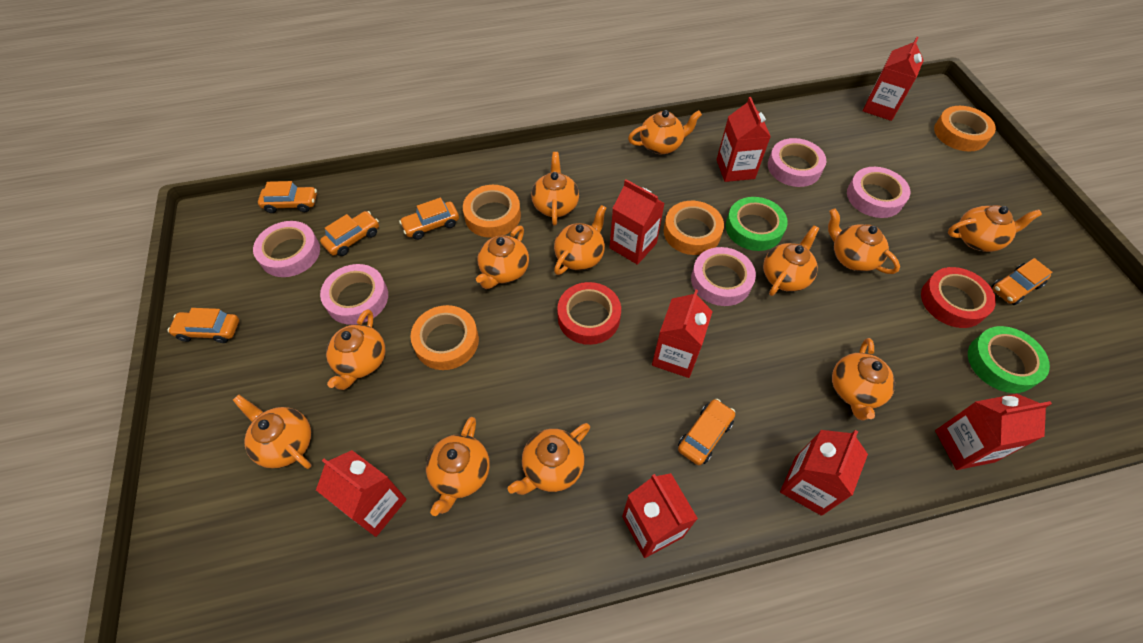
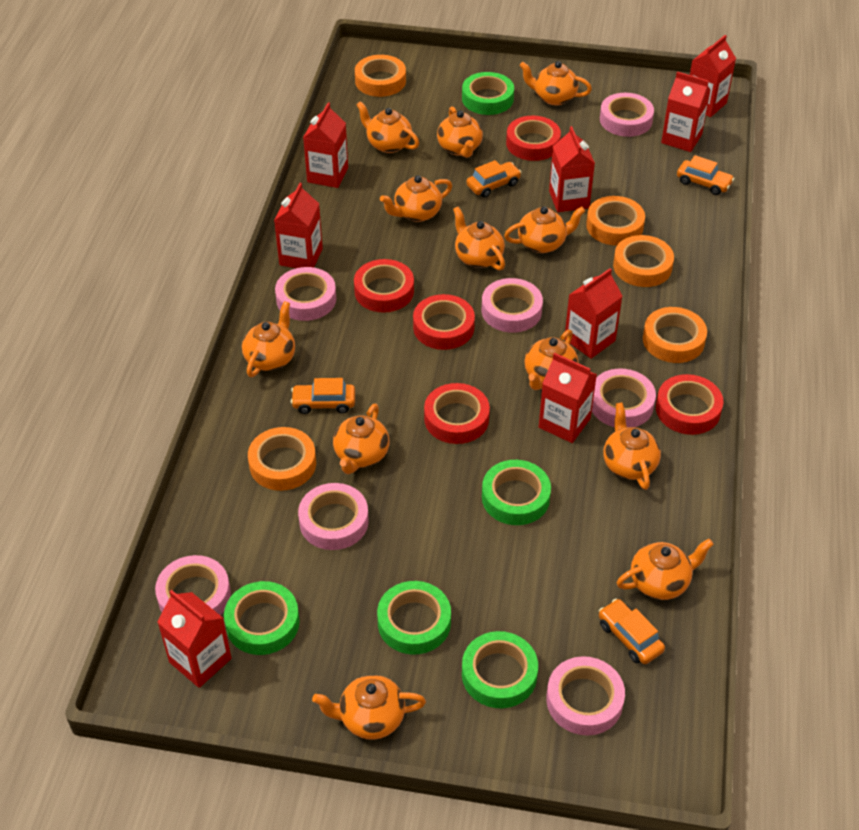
green tape: [726,197,788,251] [968,326,1050,393] = 2 -> [224,581,300,655] [377,581,451,655] [462,72,514,115] [462,631,538,708] [482,460,551,525] = 5
orange car: [167,308,239,343] [258,181,317,213] [320,211,379,256] [399,198,459,240] [678,399,735,465] [991,258,1052,305] = 6 -> [290,378,355,414] [466,160,522,198] [599,599,665,664] [677,155,735,195] = 4
orange tape: [411,305,479,370] [463,185,521,238] [664,201,724,255] [934,106,996,152] = 4 -> [248,427,316,491] [355,55,406,97] [586,196,645,246] [613,235,674,287] [643,307,707,363] = 5
pink tape: [253,221,320,277] [320,264,388,325] [691,247,756,306] [768,138,826,187] [847,167,910,218] = 5 -> [155,555,231,615] [275,267,336,321] [298,483,369,550] [482,278,543,333] [546,656,625,735] [592,369,656,427] [600,93,654,137] = 7
red tape: [557,282,621,345] [921,267,996,328] = 2 -> [354,259,414,313] [413,294,475,350] [424,383,490,444] [506,116,561,161] [656,374,723,435] = 5

